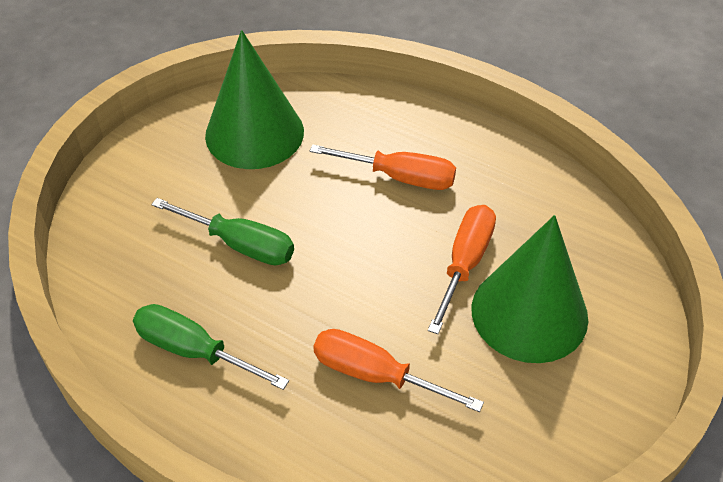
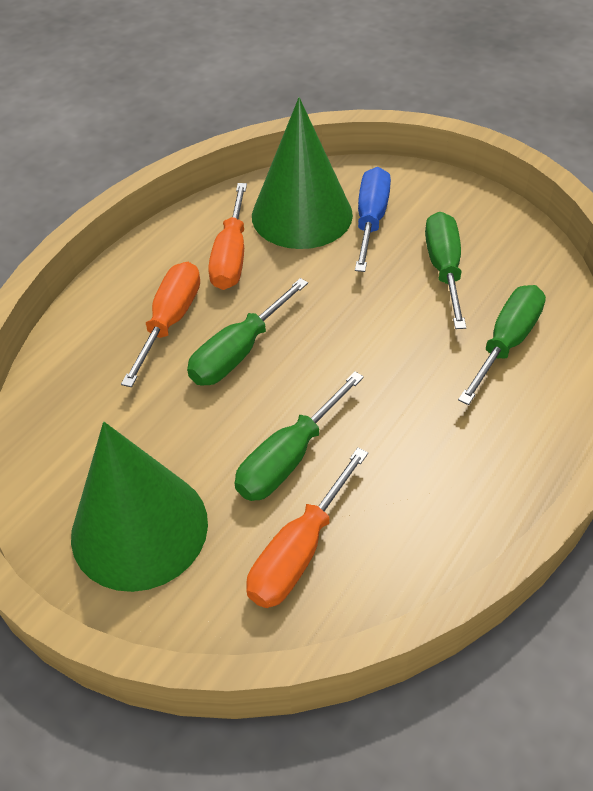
blue screwdriver: none = 0 -> [355,167,391,272] = 1
green screwdriver: [133,304,289,390] [151,198,294,266] = 2 -> [187,278,308,386] [235,371,364,501] [425,212,466,329] [458,285,546,405] = 4

